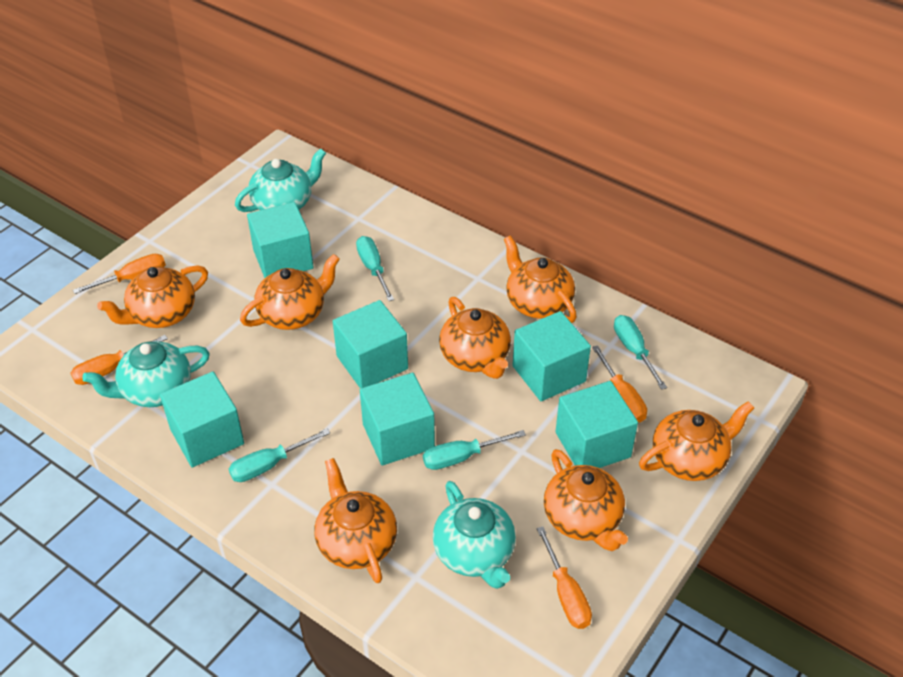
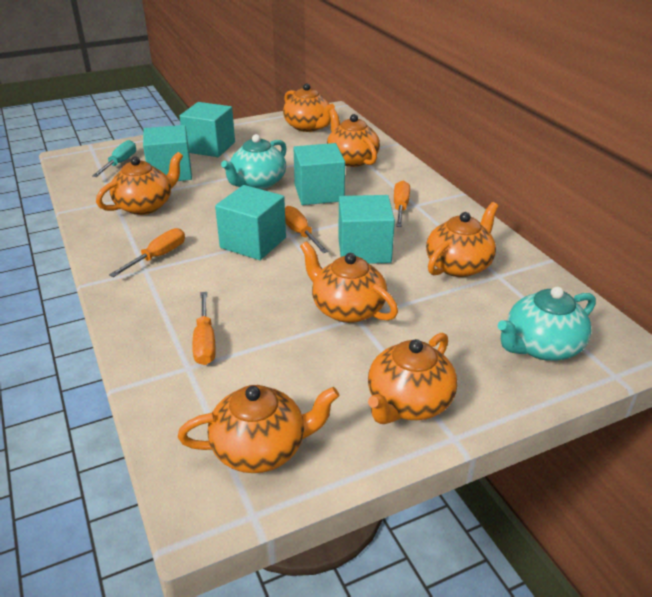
turquoise cube: [160,372,244,467] [247,202,314,278] [333,300,408,389] [360,373,435,466] [513,311,591,401] [555,381,638,468] = 6 -> [143,125,192,181] [179,102,235,157] [215,185,286,260] [293,143,345,205] [338,195,395,264] = 5
turquoise screwdriver: [229,429,330,482] [356,236,394,301] [423,430,526,470] [614,315,667,390] = 4 -> [92,140,136,177] = 1
turquoise teapot: [82,341,210,407] [235,148,326,212] [433,481,516,589] = 3 -> [221,134,287,190] [498,287,596,361] = 2

